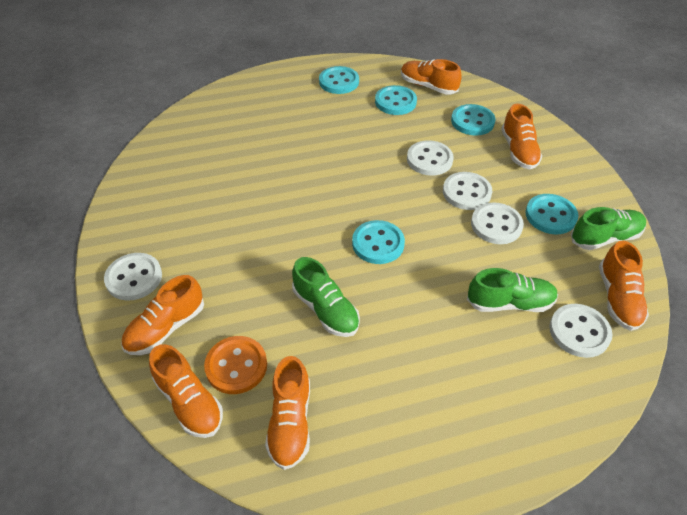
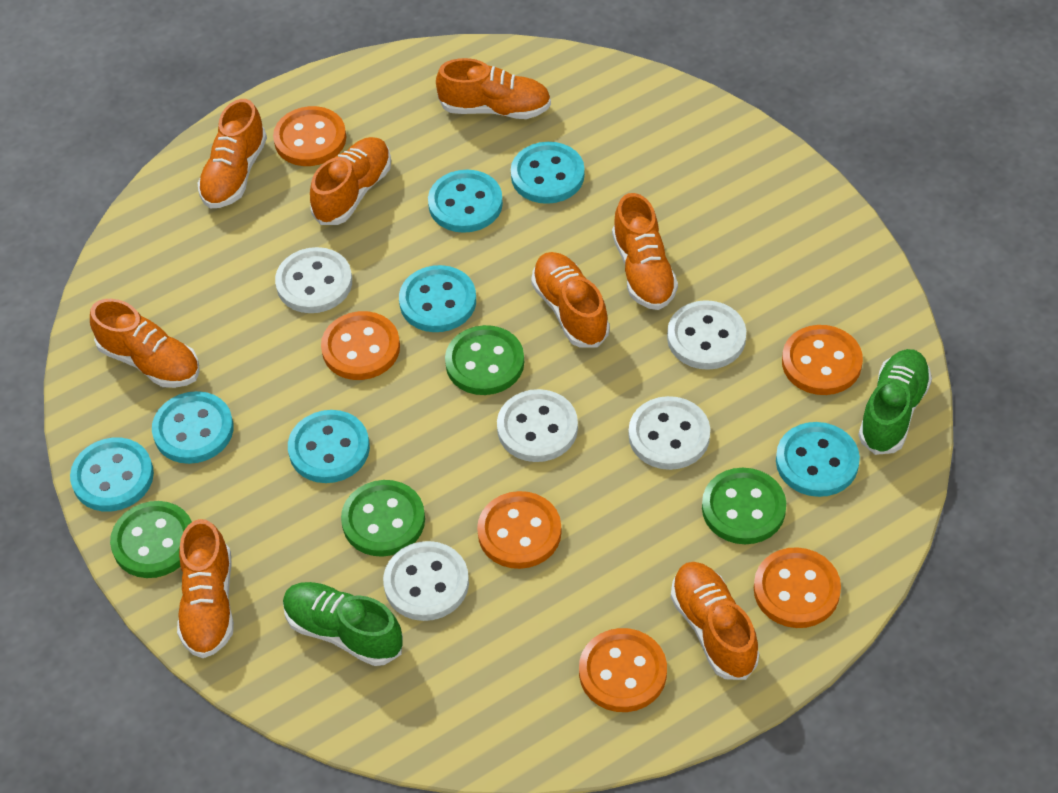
green button: none = 0 -> [110,501,192,578] [341,480,425,557] [445,325,524,395] [702,468,786,544] = 4
green shoe: [292,257,360,337] [467,268,558,312] [571,207,646,250] = 3 -> [283,582,403,666] [858,349,932,455] = 2
orange button: [204,336,267,394] = 1 -> [273,106,346,166] [321,311,400,380] [477,491,562,569] [579,628,667,712] [754,547,841,628] [782,325,863,395] = 6
orange shoe: [121,275,204,355] [149,344,223,438] [265,356,310,470] [401,59,462,95] [501,104,542,169] [599,241,649,331] = 6 -> [90,299,199,388] [177,519,234,658] [198,99,267,208] [310,137,391,225] [436,58,551,119] [531,252,610,348] [612,193,678,310] [671,562,759,680] = 8
turquoise button: [319,66,359,94] [352,220,405,264] [375,85,417,115] [451,104,495,136] [525,194,579,234] = 5 -> [70,438,154,512] [152,391,234,464] [288,410,370,483] [399,265,476,332] [428,170,503,233] [511,142,585,204] [776,422,860,497] = 7

